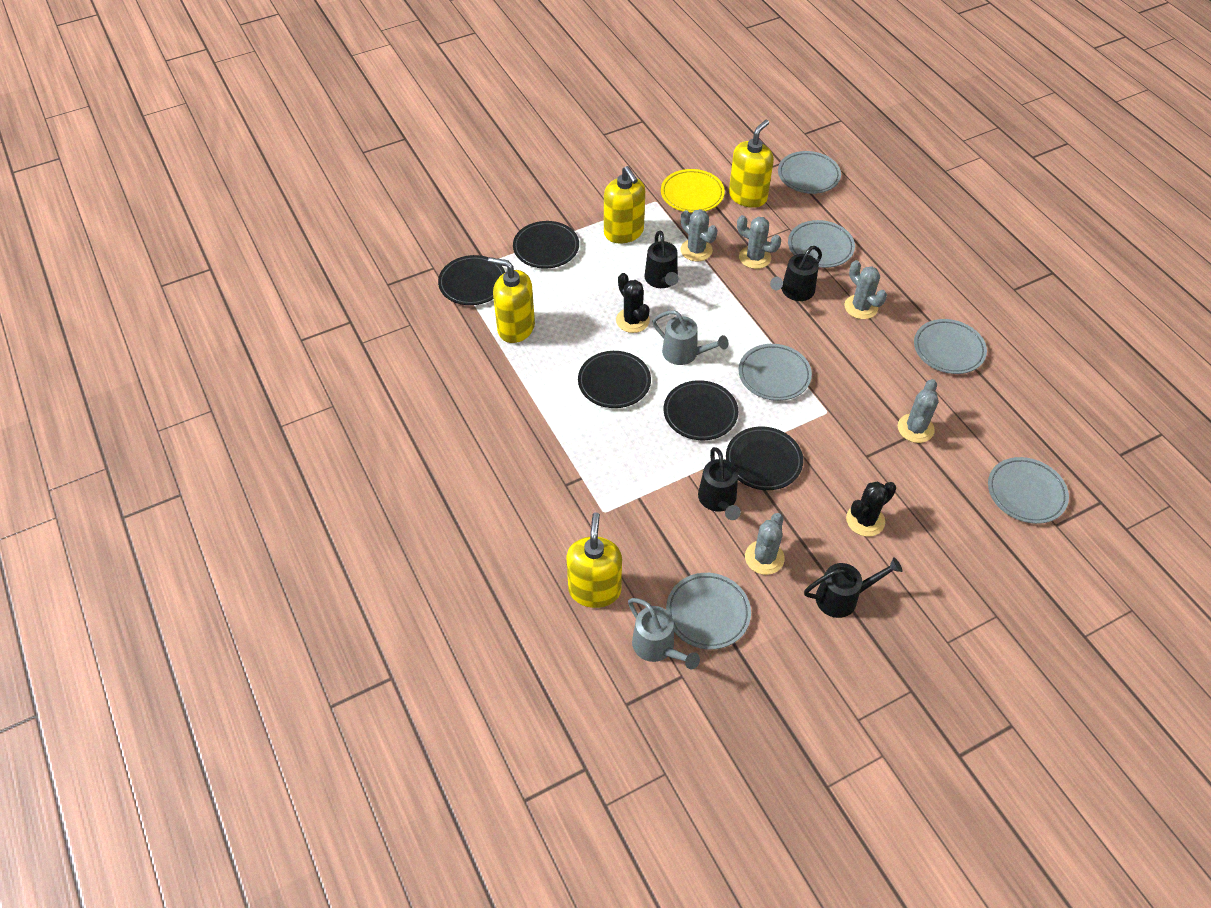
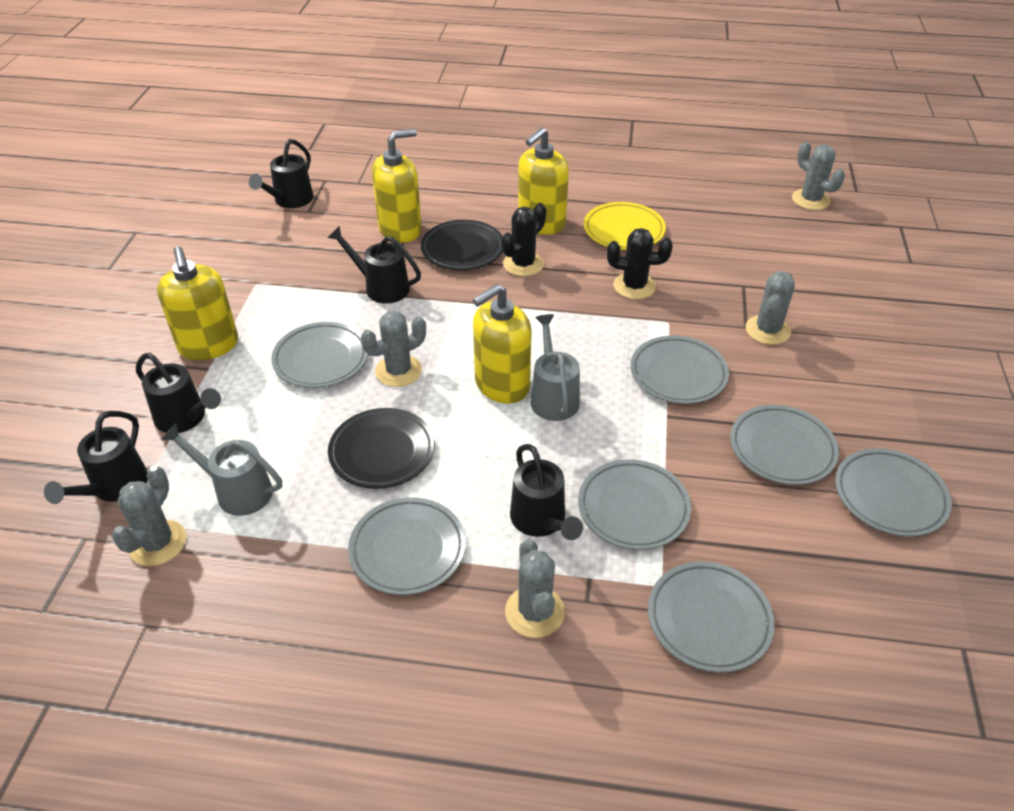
black plate: [438,255,505,305] [513,221,579,269] [578,351,651,408] [664,380,738,440] [726,427,803,490] = 5 -> [328,408,435,489] [421,220,503,270] = 2
black watering can: [644,231,678,288] [698,447,741,520] [770,246,822,301] [804,557,902,618] = 4 -> [44,411,148,504] [136,353,221,433] [249,139,314,208] [328,226,421,304] [510,444,583,540] = 5
grey plate: [666,573,751,649] [739,344,812,401] [778,151,841,194] [788,220,855,268] [914,319,987,374] [988,457,1069,524] = 6 -> [271,322,368,388] [348,497,466,595] [578,459,691,550] [630,336,729,404] [648,561,775,673] [730,405,839,485] [835,448,952,537] = 7

